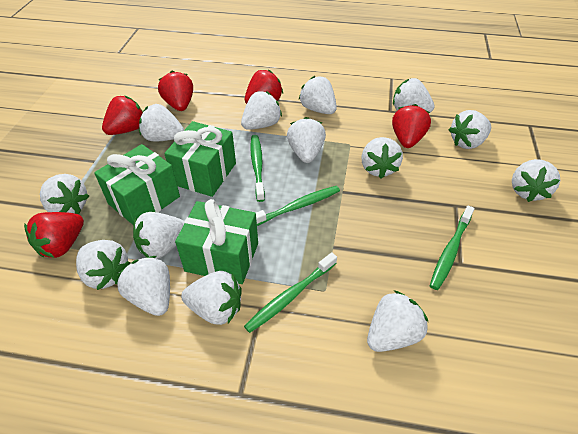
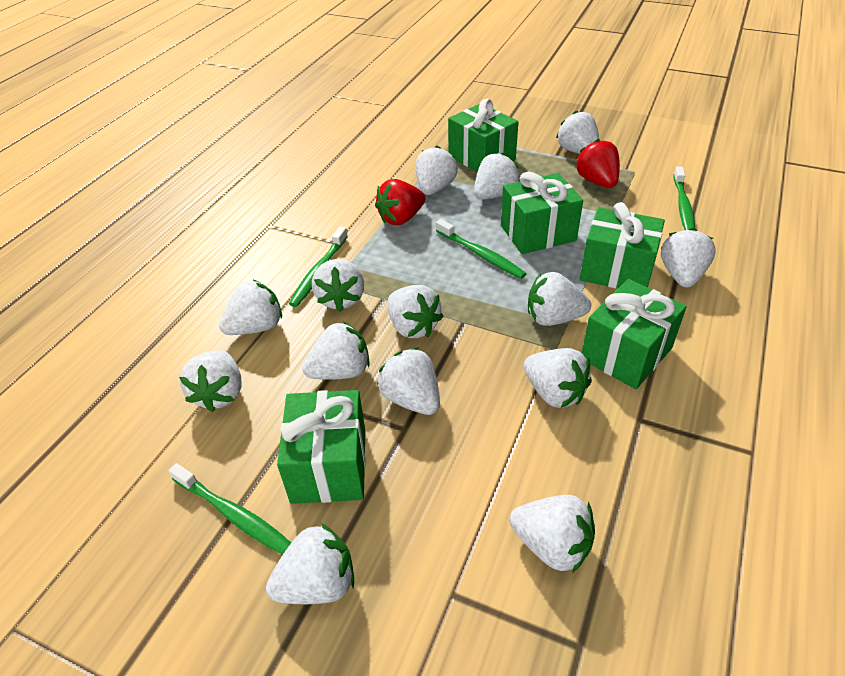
green gift: [94,144,180,225] [164,121,236,197] [175,199,258,284] = 3 -> [277,390,366,504] [448,99,519,172] [501,172,583,254] [580,202,665,288] [582,279,686,389] = 5
red strawberry: [24,212,84,258] [102,95,143,135] [158,71,193,111] [245,69,283,104] [392,104,431,148] = 5 -> [375,179,425,225] [575,139,620,188] = 2

